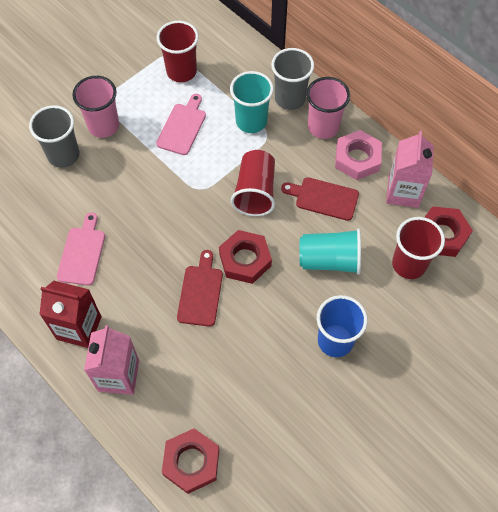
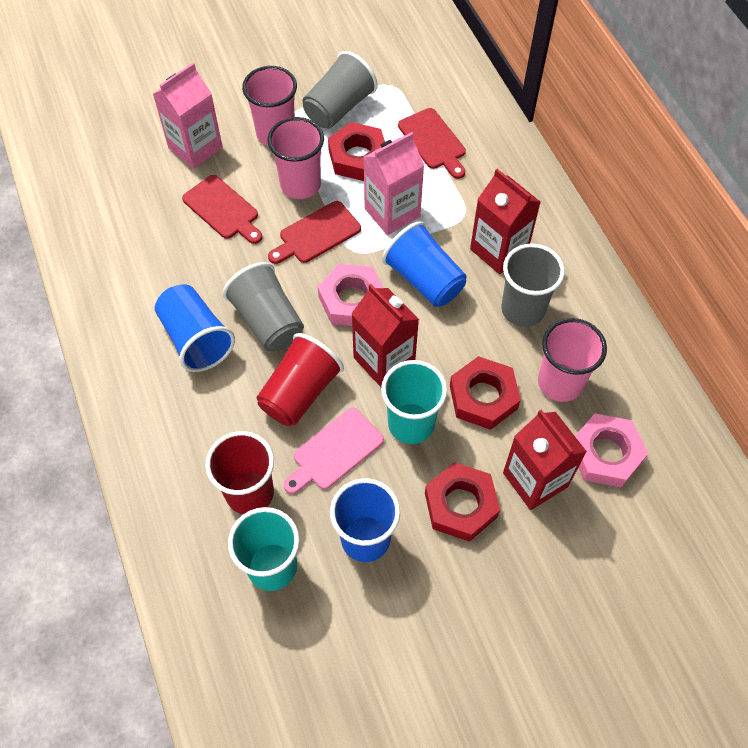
blue cup: [317,295,368,357] = 1 -> [155,284,235,372] [330,478,400,562] [382,221,467,307] = 3
grey cup: [29,105,80,168] [271,48,314,110] = 2 -> [223,262,304,352] [302,51,378,129] [501,243,565,327] = 3
pink cup: [72,76,119,138] [306,77,350,139] = 2 -> [242,66,297,146] [267,117,324,199] [538,318,607,402] = 3
pink cutting board: [57,212,105,285] [156,94,206,155] = 2 -> [283,408,384,494] = 1
pink nut: [335,130,382,180] = 1 -> [318,264,383,326] [575,414,648,488] = 2
red carton: [39,281,102,348] = 1 -> [351,284,419,387] [470,169,541,274] [503,410,587,510] = 3
red cup: [157,21,199,82] [231,150,275,216] [392,217,445,279] = 3 -> [205,431,274,514] [257,333,344,426] = 2
red cutting board: [177,250,223,327] [281,177,359,221] = 2 -> [182,175,262,244] [268,201,361,264] [398,108,466,179] = 3

